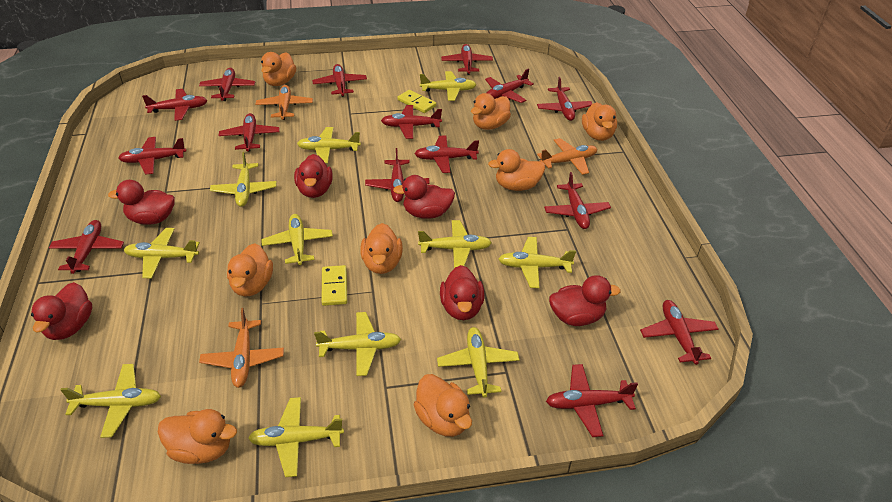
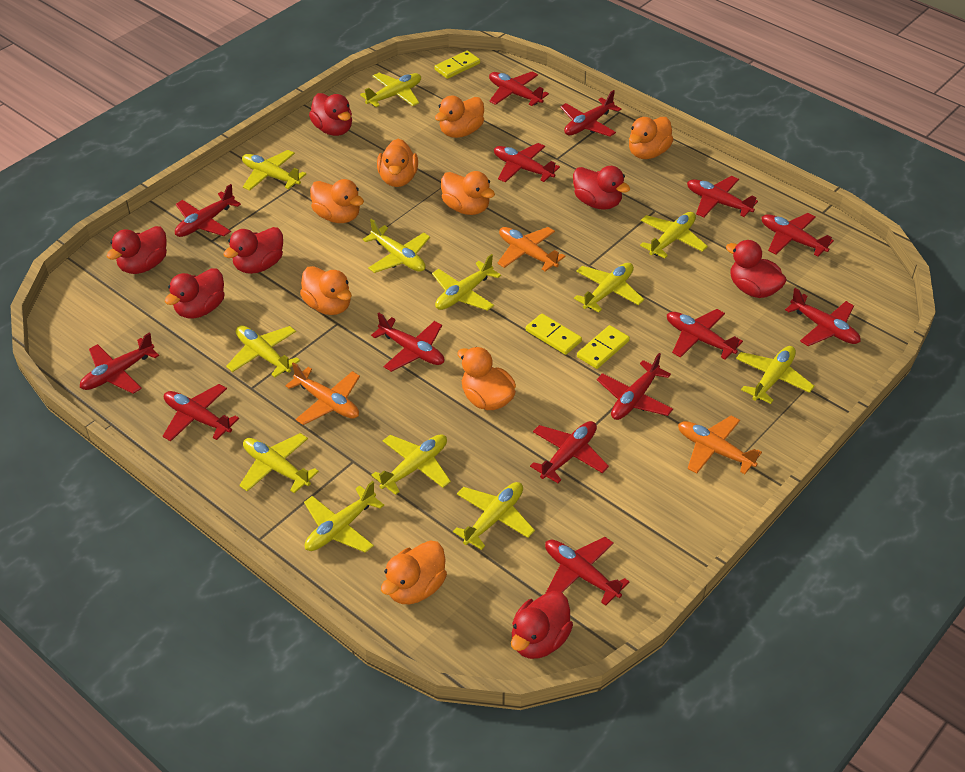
red duck: [31,282,92,340] [108,180,175,225] [294,154,333,198] [393,175,455,219] [440,265,484,320] [549,275,621,326] = 6 -> [107,226,167,274] [165,268,225,318] [223,227,283,274] [309,93,352,136] [511,591,573,659] [573,166,630,210] [726,240,787,298] = 7
red plane: [49,220,124,274] [118,137,186,175] [142,89,208,121] [199,68,255,101] [219,113,280,152] [312,64,367,97] [365,148,430,202] [381,105,442,139] [414,136,479,173] [441,44,493,75] [485,68,534,103] [537,77,593,121] [544,172,611,229] [546,364,638,437] [640,300,719,365] = 15 -> [80,332,159,394] [163,384,239,441] [175,184,241,237] [371,313,444,372] [489,72,549,106] [494,143,560,182] [530,421,609,483] [545,537,629,606] [560,90,621,137] [597,353,673,420] [667,309,743,359] [687,176,758,217] [762,213,834,257] [785,288,861,346] = 14
yellow domino: [322,265,347,306] [397,90,436,113] = 2 -> [434,51,480,79] [526,313,582,355] [577,325,630,369] = 3
yellow plane: [60,364,161,438] [124,228,200,279] [210,152,277,207] [248,397,344,477] [261,214,333,265] [297,127,361,163] [314,312,401,376] [418,220,492,268] [420,71,477,101] [437,327,519,398] [498,237,576,288] = 11 -> [226,325,300,378] [239,433,319,493] [242,150,306,191] [304,481,384,553] [360,73,421,107] [363,219,430,273] [371,434,451,495] [432,254,501,311] [453,482,535,550] [574,263,644,312] [640,212,708,258] [736,346,815,404] = 12

